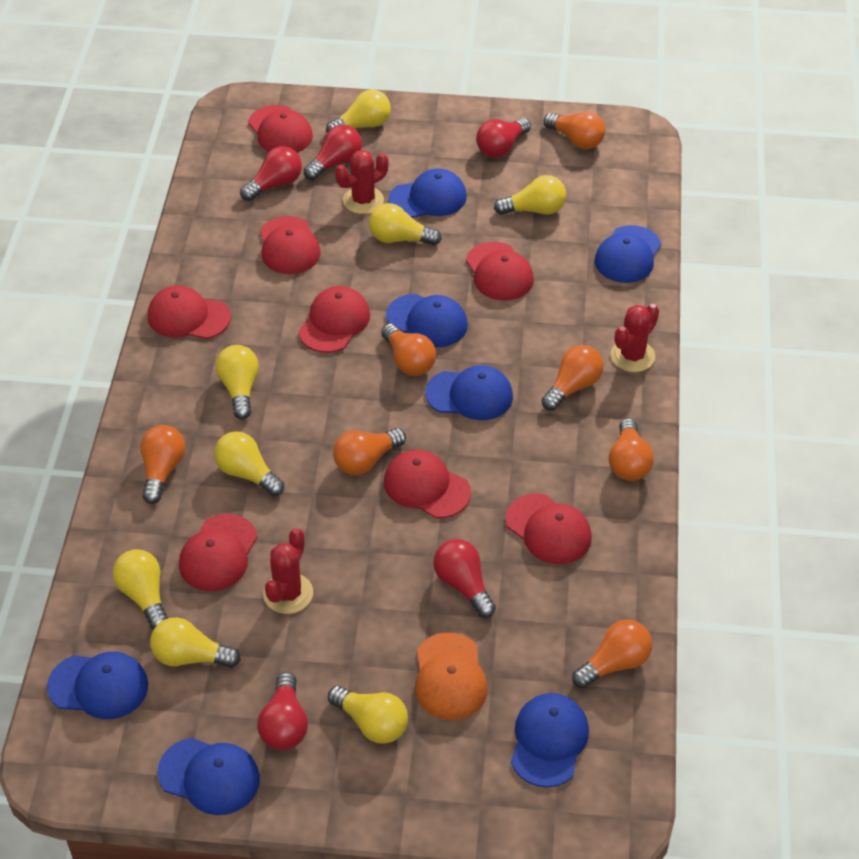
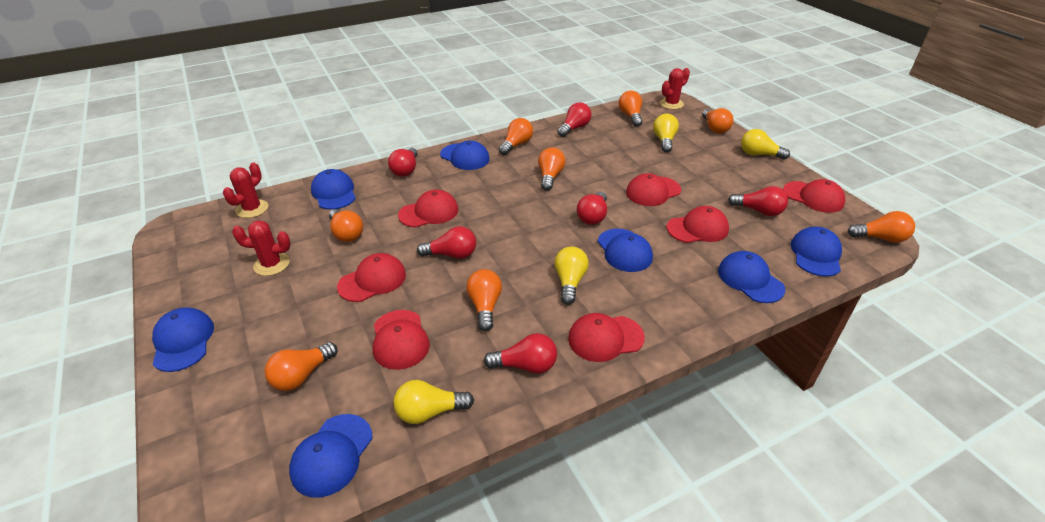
orange cap: [415,632,488,720] = 1 -> none = 0
orange light bulb: [140,425,185,504] [333,428,406,475] [381,324,436,376] [542,345,603,411] [544,111,605,149] [572,620,652,689] [609,418,654,481] = 7 -> [265,342,338,391] [329,209,363,242] [466,269,502,331] [499,118,533,155] [538,147,565,191] [619,91,642,127] [702,108,734,134] [848,211,915,243] = 8
red cap: [148,285,231,339] [179,514,258,591] [248,105,313,152] [260,216,321,274] [299,286,370,353] [384,450,471,518] [466,242,534,300] [505,493,592,564] = 8 -> [337,253,406,302] [373,310,430,370] [398,190,458,228] [568,313,645,362] [626,173,681,206] [667,206,729,243] [783,179,846,213] = 7
red light bulb: [240,146,302,201] [257,672,308,750] [304,125,362,180] [433,539,496,618] [476,118,531,157] = 5 -> [388,148,417,177] [417,226,476,259] [484,333,557,374] [557,102,591,137] [577,192,607,225] [728,186,788,216] = 6
yellow light bulb: [113,549,168,629] [150,617,241,668] [214,431,284,496] [216,345,259,419] [326,89,391,133] [328,686,408,744] [369,203,442,245] [494,175,566,215] = 8 -> [394,380,474,424] [554,246,589,305] [653,114,679,153] [741,129,790,159] = 4

